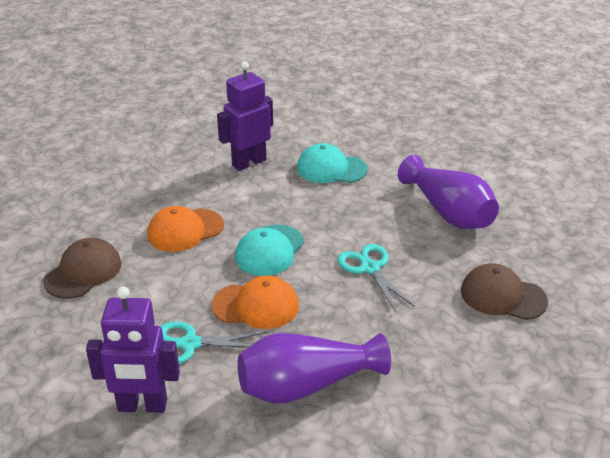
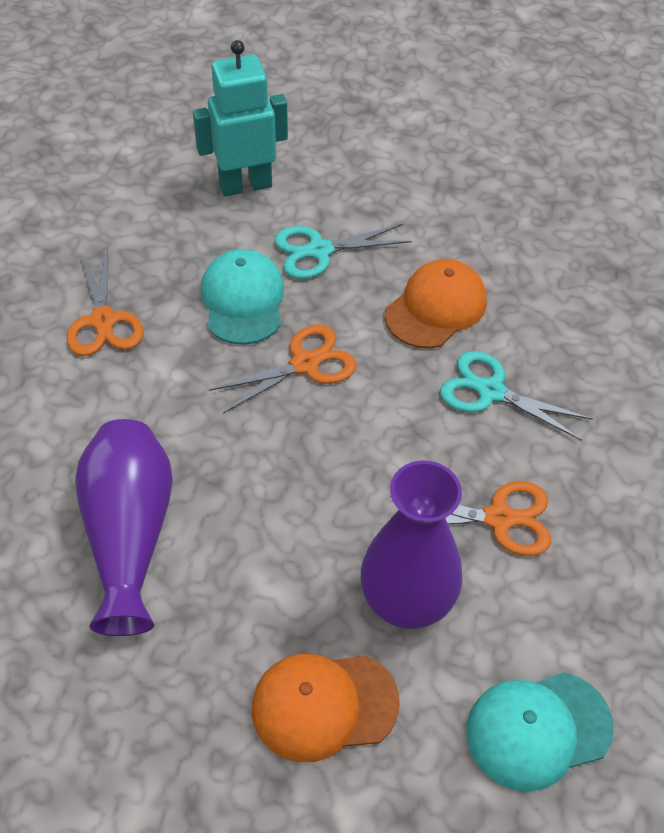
brown cap: [43,238,122,299] [461,263,548,320] = 2 -> none = 0
orange scissors: none = 0 -> [66,247,143,356] [209,324,357,414] [390,481,551,556] = 3
purple robot: [86,286,180,413] [217,61,273,171] = 2 -> none = 0
turquoise robot: none = 0 -> [193,40,288,196] = 1

